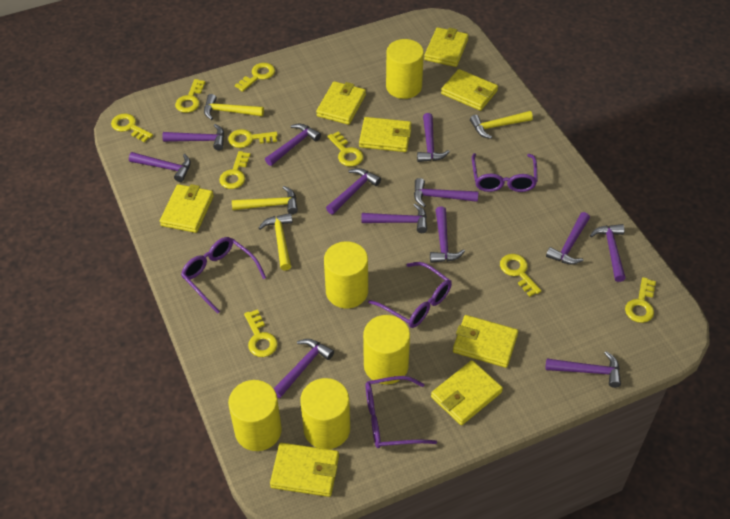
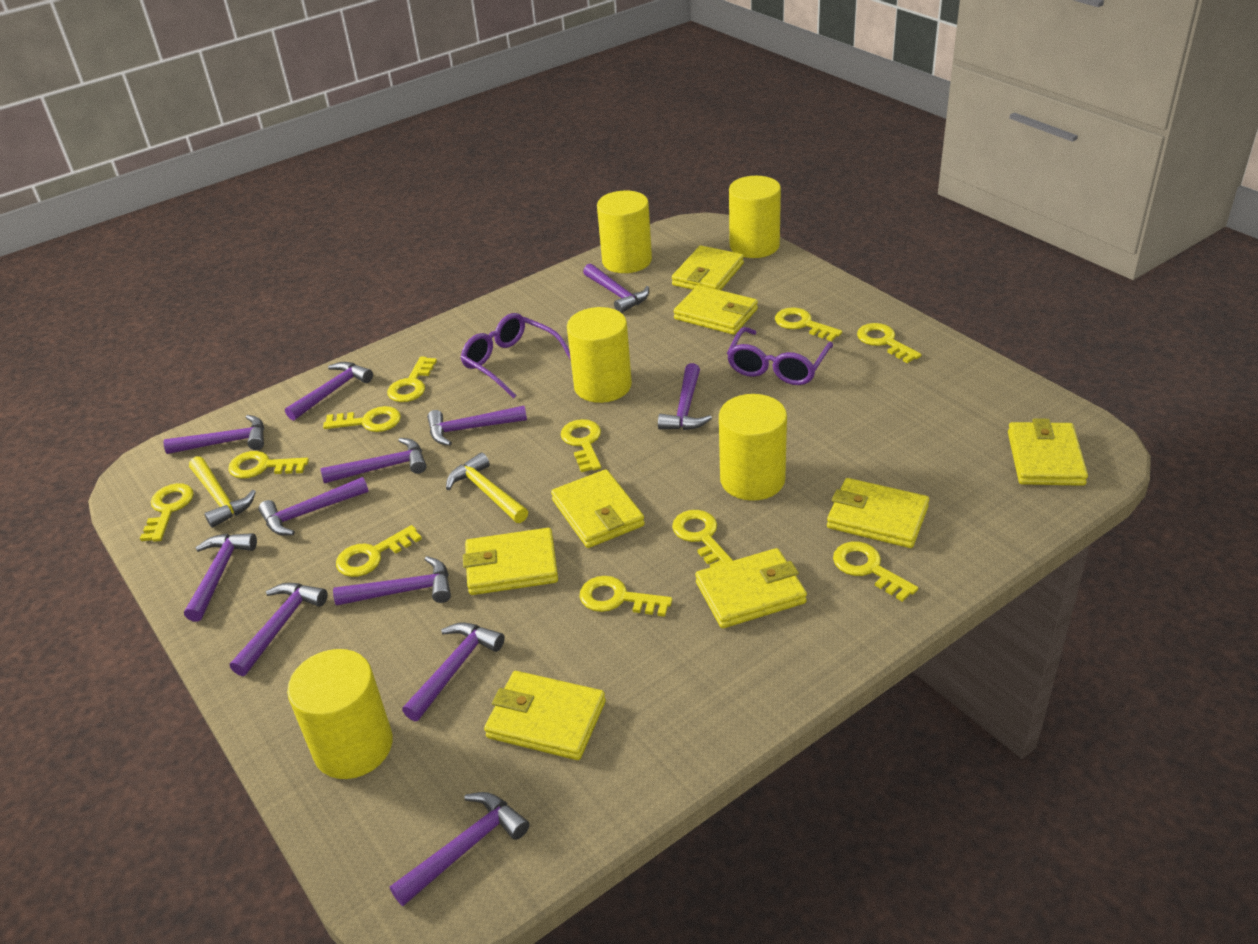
purple glasses: [181,237,266,314] [366,376,437,448] [368,262,452,328] [472,153,538,192] = 4 -> [460,313,571,399] [727,327,833,385] = 2
yellow hammer: [204,94,264,120] [232,186,298,214] [259,213,293,271] [470,111,533,139] = 4 -> [189,456,256,528] [446,452,528,523] = 2
yellow key: [111,113,153,142] [175,79,206,113] [219,151,250,189] [228,129,278,148] [235,63,275,92] [244,309,278,357] [328,132,363,167] [500,254,541,297] [625,277,656,323] = 9 -> [140,483,194,542] [228,451,309,479] [323,406,401,432] [336,525,422,577] [387,357,437,402] [561,419,601,472] [579,576,672,617] [672,510,733,567] [775,307,842,341] [833,542,918,602] [857,323,922,363] = 11

